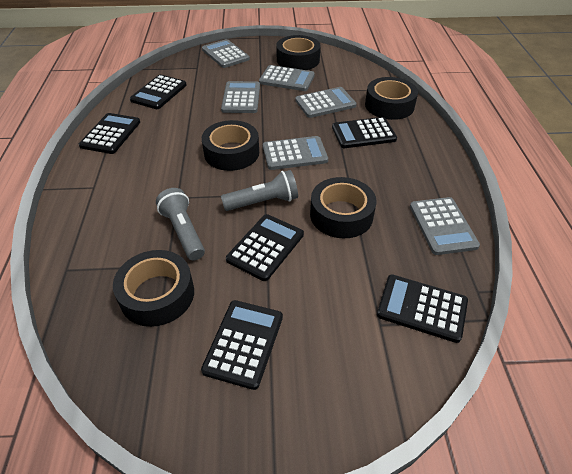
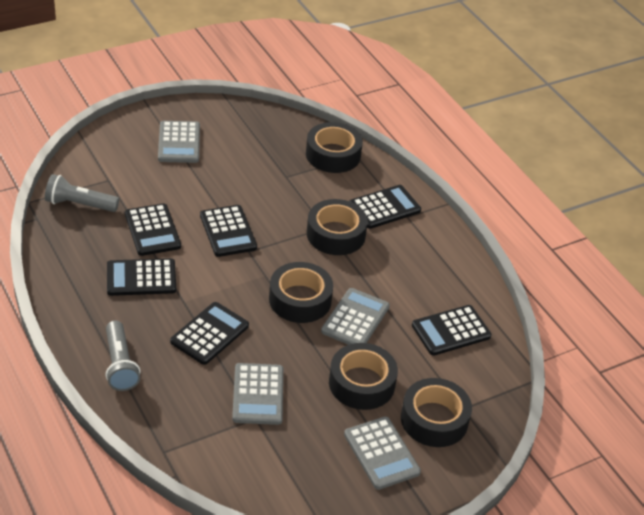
grey calculator: [202,39,250,68] [221,81,260,113] [259,65,315,91] [263,136,328,170] [295,87,357,118] [410,197,480,255] = 6 -> [158,121,200,163] [232,363,283,425] [321,288,390,345] [344,417,421,490] = 4

